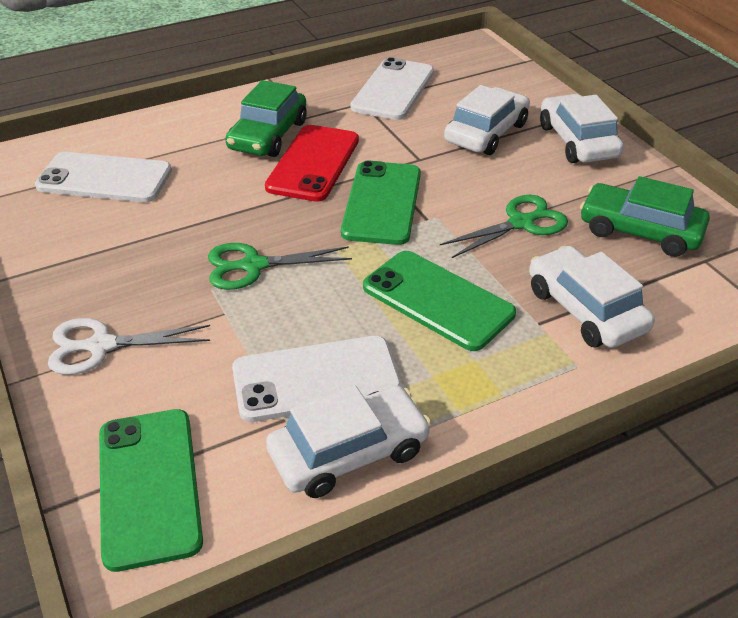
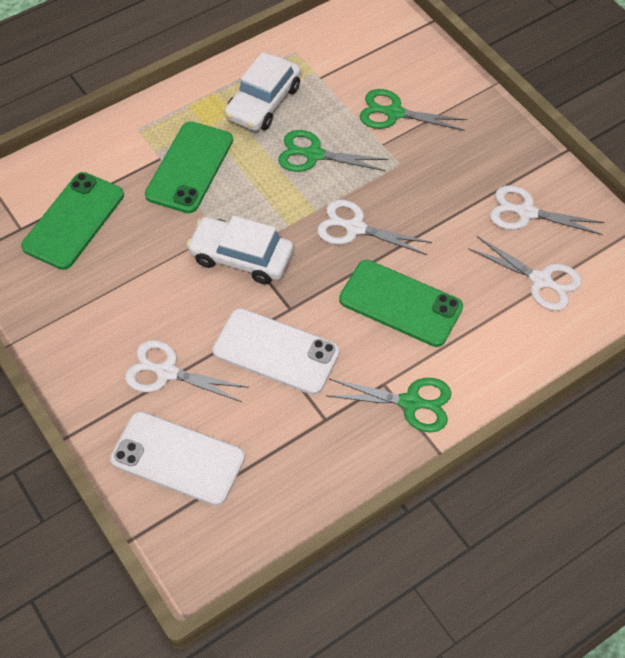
green car: [225,80,307,157] [580,176,710,257] = 2 -> none = 0
green scissors: [208,243,352,290] [440,195,568,258] = 2 -> [278,130,389,172] [325,378,452,433] [360,89,467,131] = 3
red phone: [265,125,359,202] = 1 -> none = 0
white car: [266,385,431,498] [444,85,530,155] [529,246,655,348] [540,94,624,163] = 4 -> [187,216,293,284] [224,52,301,131] = 2
white phone: [35,152,172,202] [232,336,401,422] [351,57,434,120] = 3 -> [110,411,245,506] [213,308,340,395] = 2
white scissors: [48,318,210,375] = 1 -> [125,340,249,402] [317,200,432,255] [468,236,582,311] [490,185,605,235] = 4

